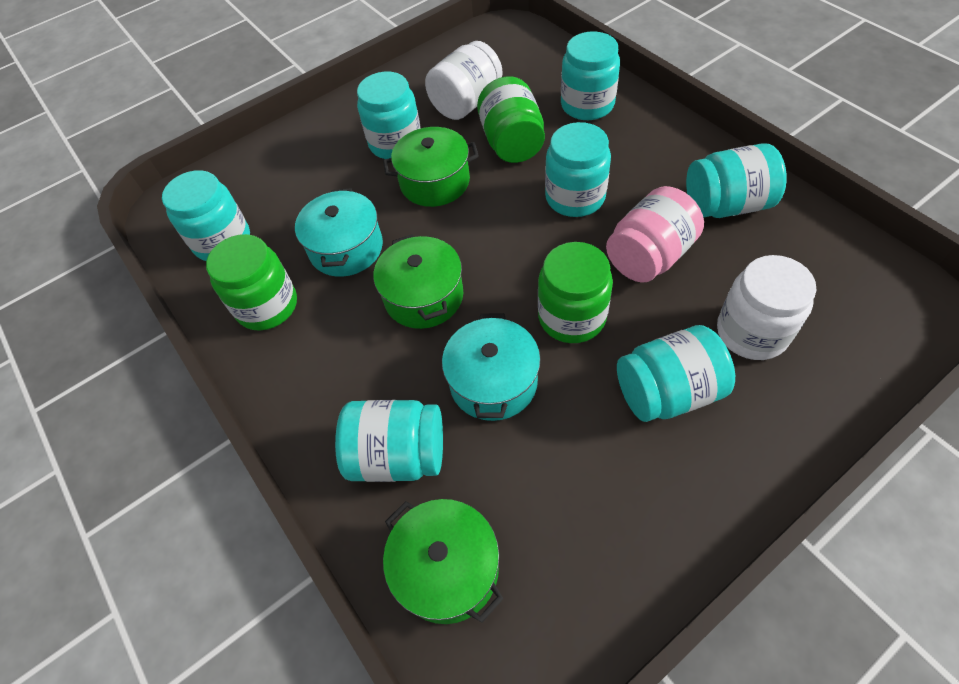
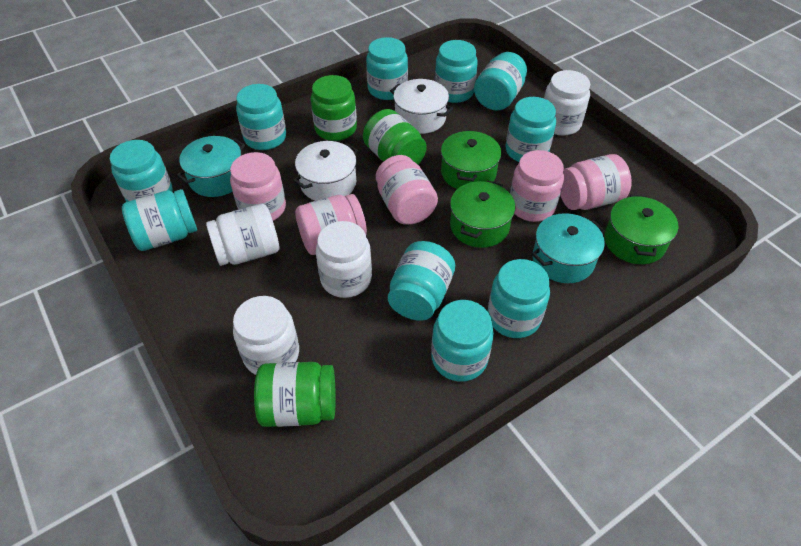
pink jar: [606,186,704,283] = 1 -> [230,152,286,221] [295,194,367,255] [376,155,438,225] [510,150,564,222] [560,154,632,210] = 5
turquoise jar: [162,170,250,261] [335,400,443,482] [357,72,421,159] [545,122,611,217] [561,31,620,120] [617,325,735,422] [686,143,787,218] = 7 -> [110,140,173,202] [122,189,197,251] [236,84,286,150] [366,37,408,100] [388,241,455,321] [431,300,494,382] [435,40,478,103] [474,52,527,111] [488,259,550,338] [505,97,556,162] = 10
white jar: [425,41,503,120] [717,255,816,360] = 2 -> [206,204,280,266] [233,296,299,375] [316,221,372,298] [544,70,590,136] = 4
white pot: none = 0 -> [293,141,358,201] [390,79,453,134] = 2

